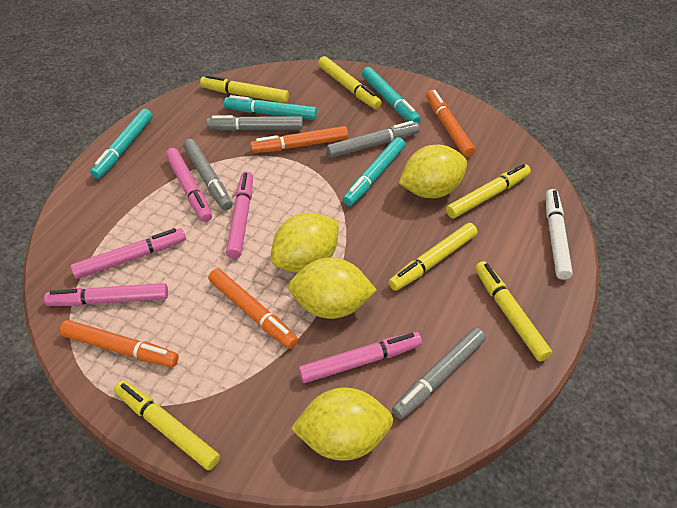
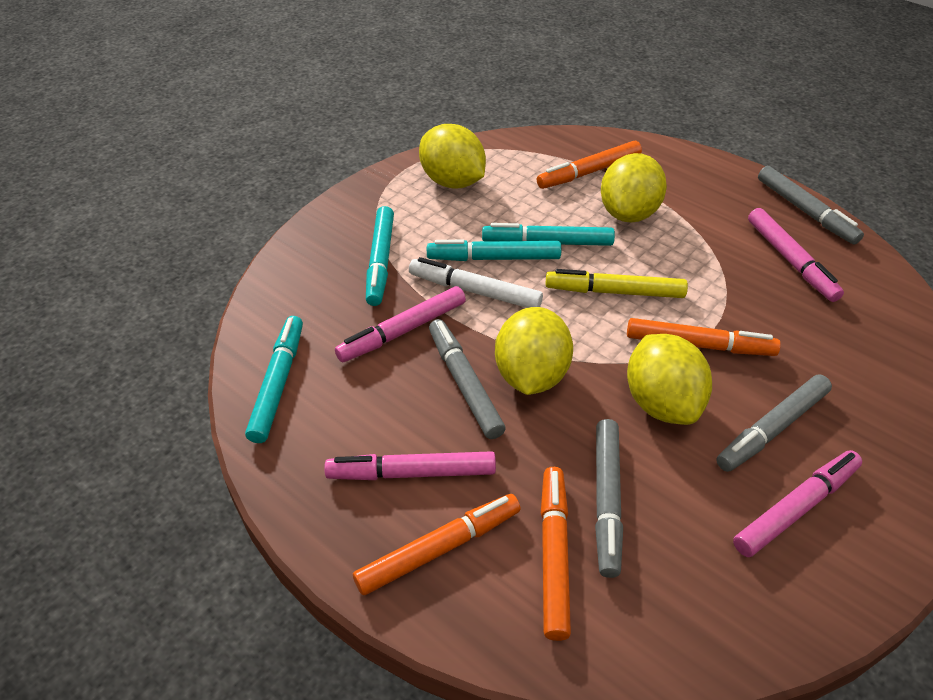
pink marker: [44,283,168,306] [71,228,186,279] [166,148,212,222] [226,171,253,259] [298,332,422,383] = 5 -> [324,451,496,480] [335,286,466,362] [733,450,862,557] [748,208,844,302] = 4
yellow marker: [114,380,220,471] [200,75,289,103] [318,56,382,109] [389,223,477,291] [446,164,531,218] [475,261,552,361] = 6 -> [545,269,688,298] = 1

